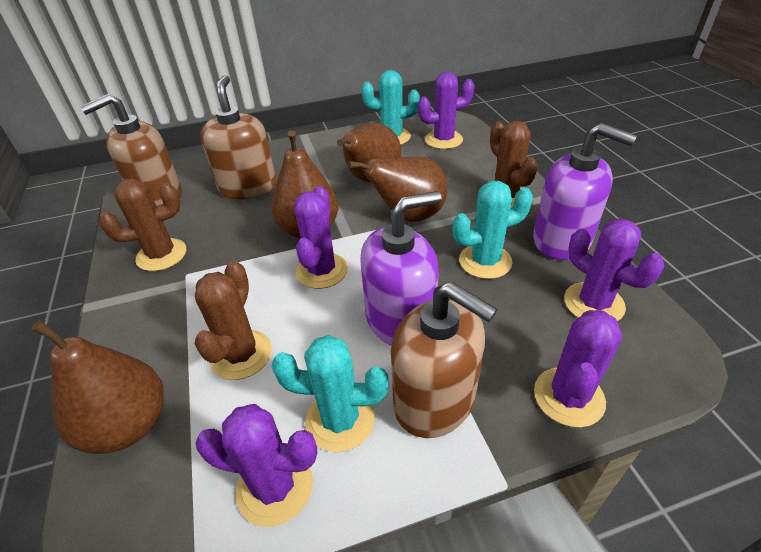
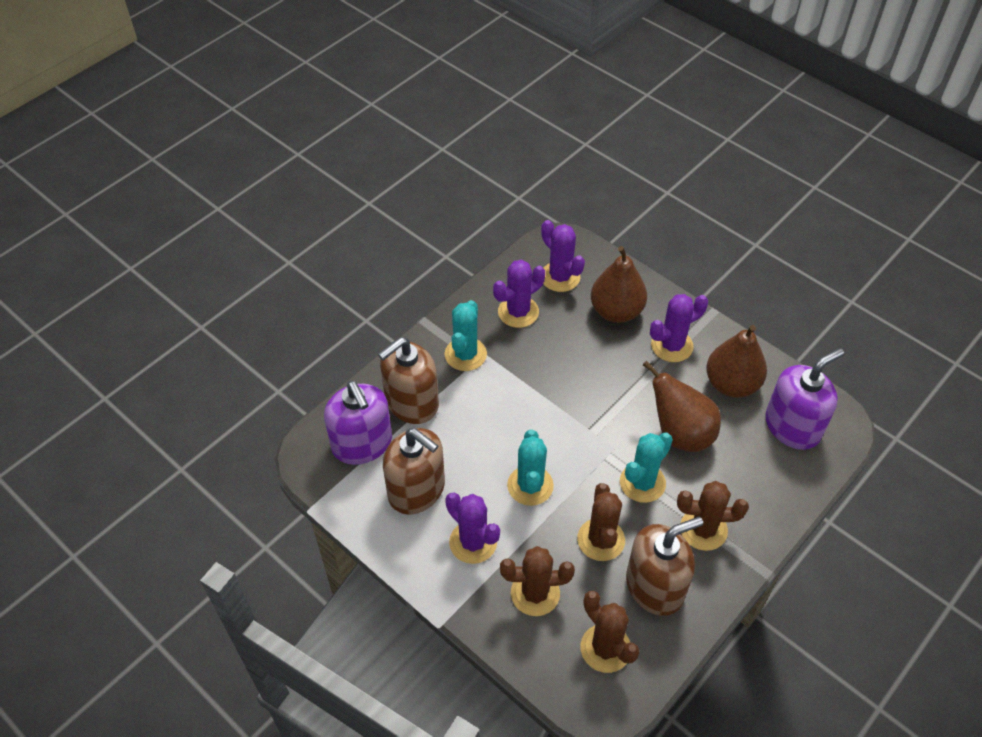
brown cactus: [99,179,186,271] [195,261,272,380] [490,121,538,208] = 3 -> [500,546,575,616] [577,483,625,561] [580,591,640,673] [677,481,749,551] = 4
brown pear: [31,320,164,454] [271,130,338,239] [337,123,401,183] [348,157,447,222] = 4 -> [591,246,647,323] [643,361,721,452] [706,325,767,398] = 3
purple cactus: [195,404,317,527] [294,186,348,289] [418,72,475,149] [534,310,622,428] [564,219,664,321] = 5 -> [445,493,500,564] [493,260,545,328] [541,220,585,292] [650,294,708,362] = 4

